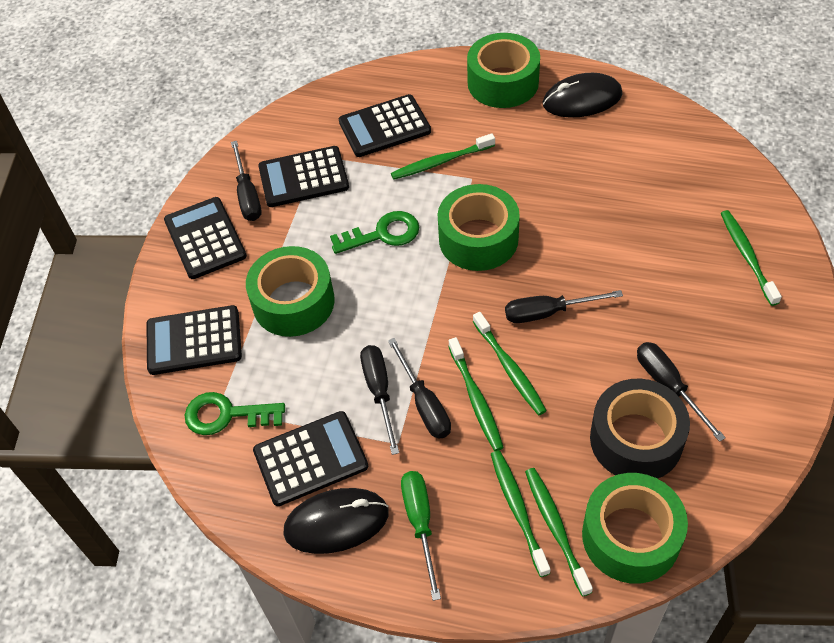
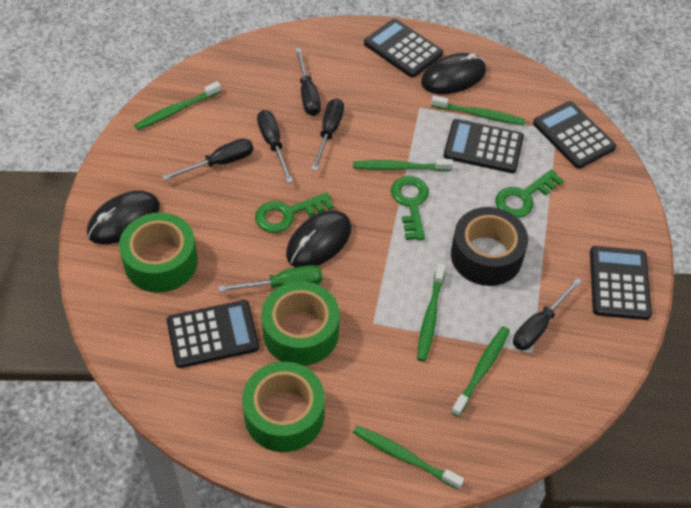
black mouse: [283,488,389,554] [543,73,622,118] = 2 -> [87,191,160,244] [286,210,352,267] [421,53,486,94] = 3
green key: [185,392,285,435] [330,211,419,254] = 2 -> [255,192,334,233] [391,176,429,240] [495,169,564,218] = 3
green tape: [246,246,335,337] [437,184,520,271] [467,33,540,108] [582,473,688,584] = 4 -> [119,212,198,293] [242,362,325,452] [261,281,340,366] = 3

